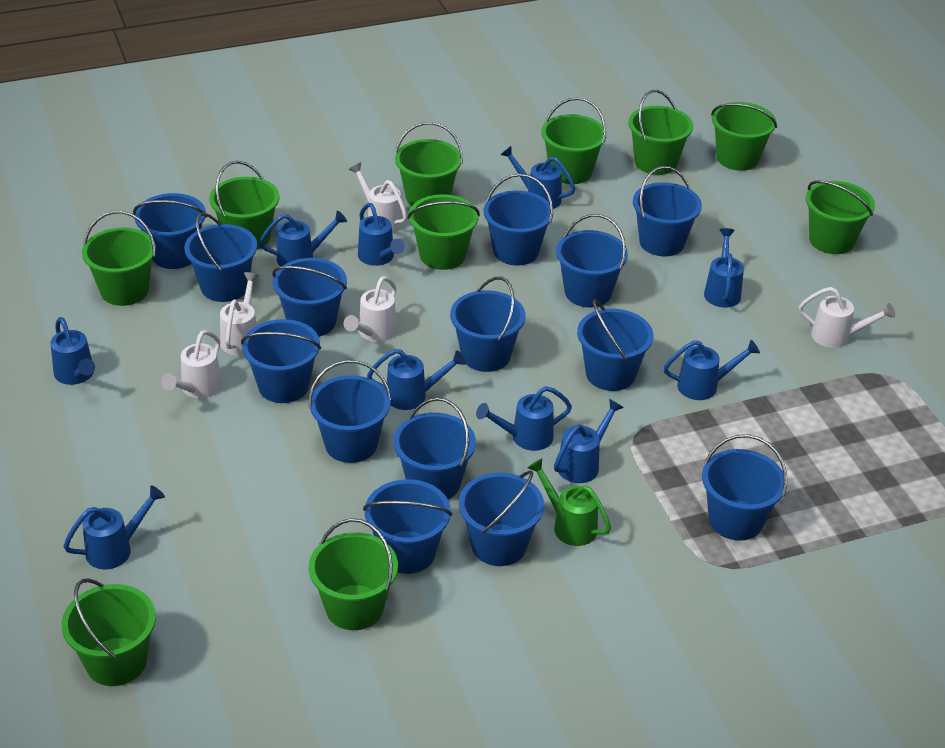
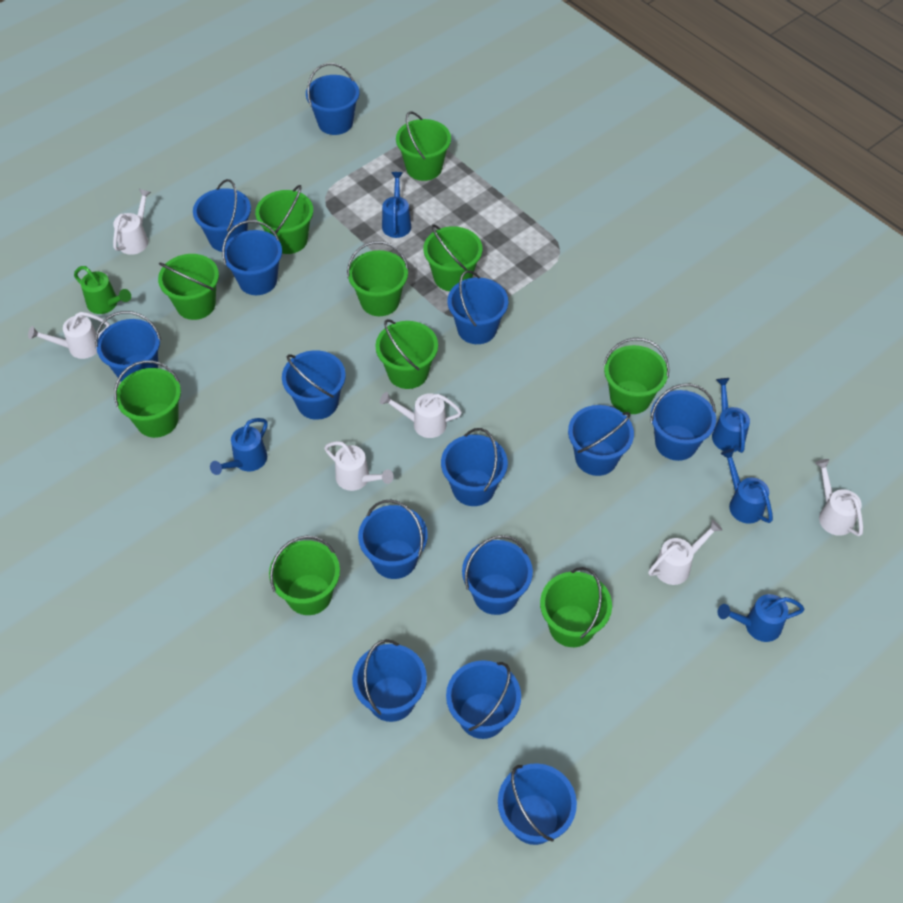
blue watering can: [51,317,95,385] [63,486,165,569] [259,210,347,267] [358,203,405,266] [367,349,466,410] [476,386,572,451] [500,146,575,209] [554,399,624,483] [663,340,760,400] [704,228,744,308] = 10 -> [210,418,268,475] [382,172,411,238] [712,378,750,453] [718,594,805,642] [721,449,773,524] = 5
white watering can: [161,330,222,398] [220,272,259,355] [344,276,397,342] [349,162,407,233] [799,287,895,348] = 5 -> [28,312,110,359] [113,189,151,255] [324,441,394,491] [380,392,462,438] [648,520,723,585] [815,459,863,536] = 6

